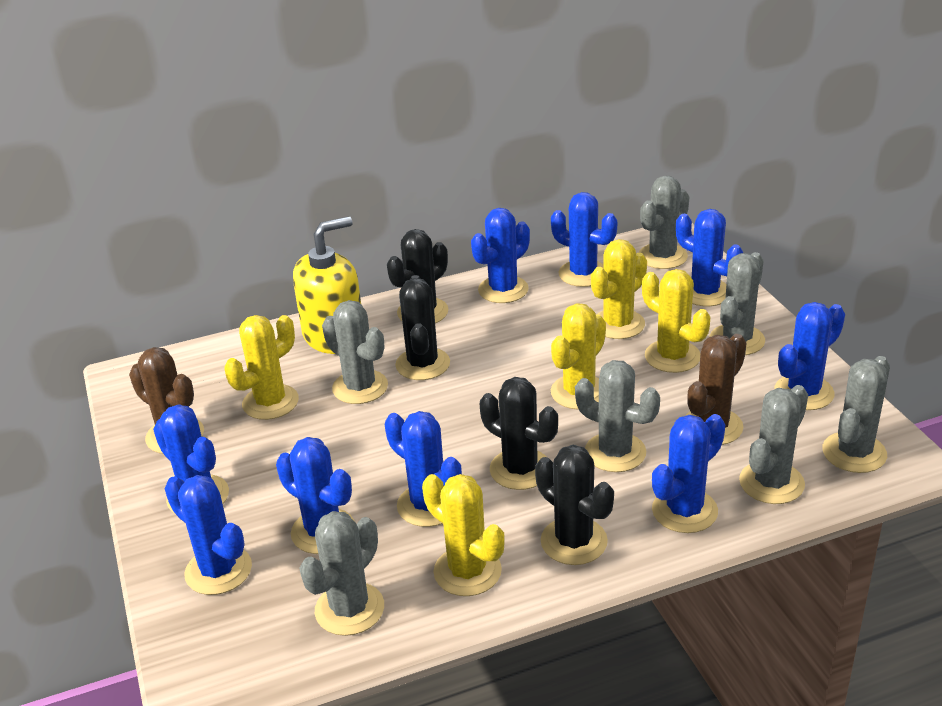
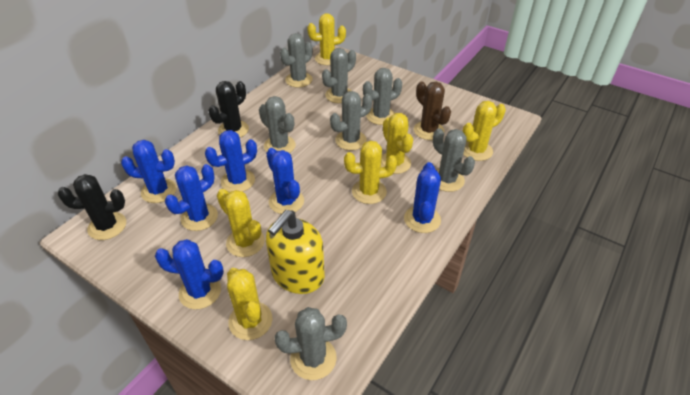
black cactus: [387,229,448,323] [395,275,450,380] [480,377,558,490] [535,445,614,565] = 4 -> [58,174,126,240] [209,81,249,138] = 2
blue cactus: [153,404,229,513] [165,475,252,595] [276,437,354,554] [385,411,462,527] [471,208,530,303] [551,192,617,287] [652,414,725,533] [676,209,743,306] [774,302,845,410] = 9 -> [121,140,177,203] [155,239,224,309] [165,164,218,231] [205,130,257,192] [266,148,304,214] [404,162,441,233] = 6
brown cactus: [129,347,204,454] [685,334,747,445] = 2 -> [414,82,451,140] = 1
yellow cactus: [224,315,299,420] [422,474,505,596] [551,303,606,410] [591,239,647,339] [642,269,710,373] = 5 -> [217,189,265,257] [227,268,272,340] [307,13,346,65] [344,141,397,204] [381,113,413,174] [463,101,506,161] = 6

